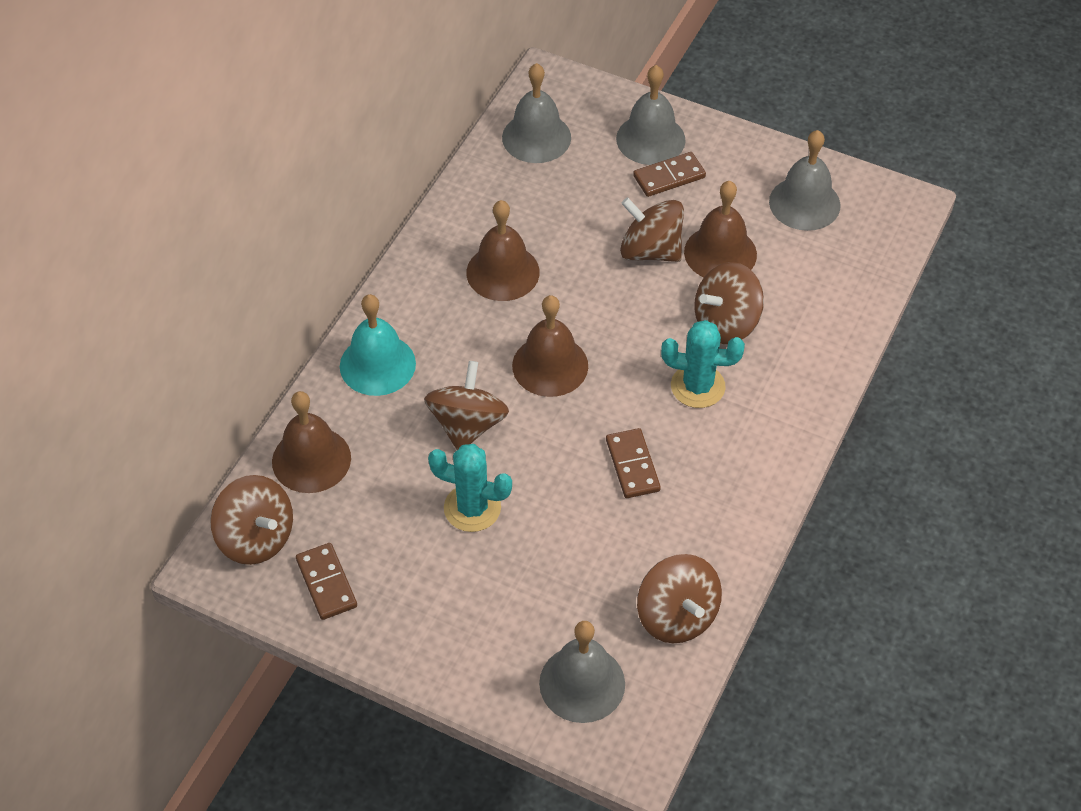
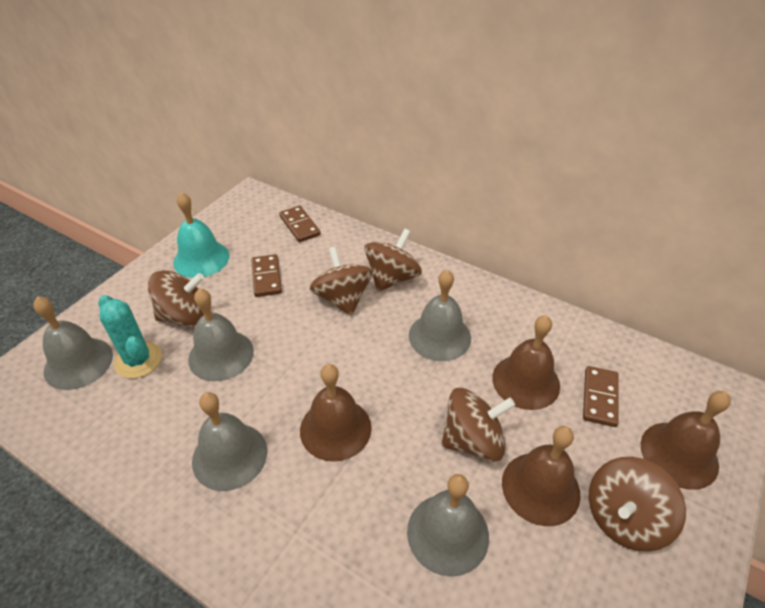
grey bell: [502,63,571,163] [539,621,625,723] [616,65,686,165] [769,130,841,231] = 4 -> [33,296,113,390] [188,288,254,381] [192,392,267,491] [407,474,489,577] [409,269,471,361] = 5
turquoise cactus: [428,444,512,532] [661,320,745,408] = 2 -> [98,295,162,378] = 1

